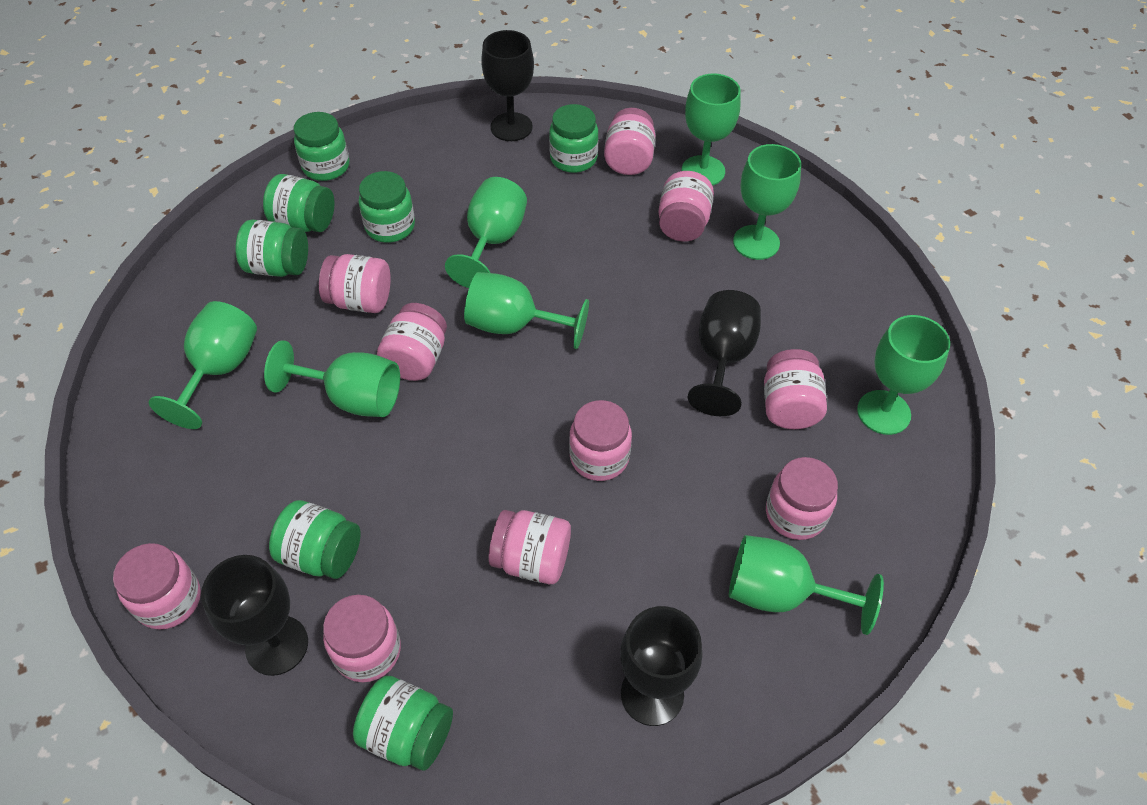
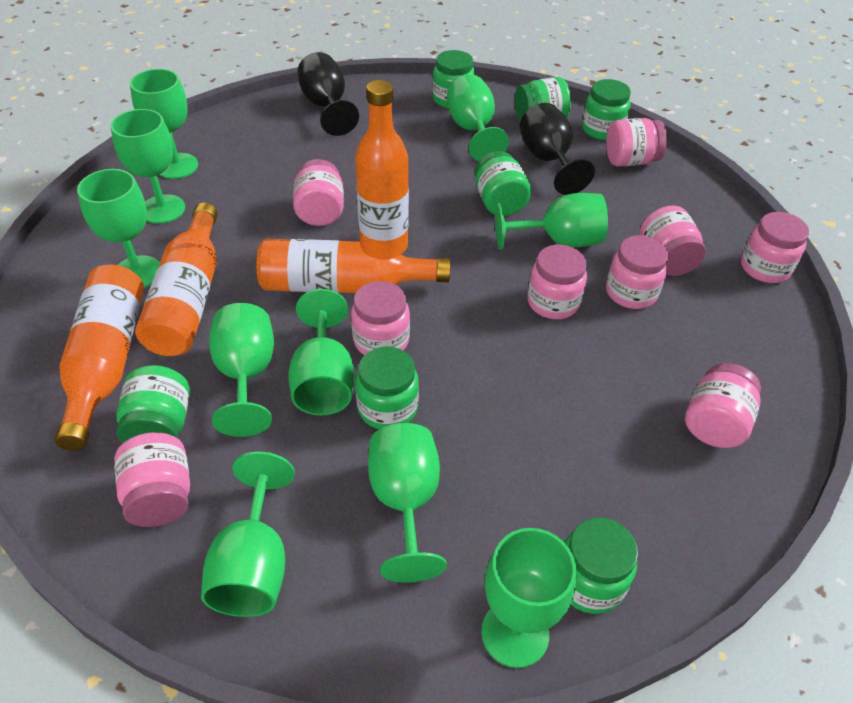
black goblet: [201,555,308,676] [481,30,534,141] [620,606,702,726] [688,290,761,416] = 4 -> [297,52,359,136] [519,103,595,195] = 2
green goblet: [149,301,257,429] [264,340,400,417] [445,177,527,288] [464,272,589,349] [681,73,741,186] [729,535,884,635] [733,144,801,260] [857,315,950,435] = 8 -> [77,169,160,288] [111,109,185,224] [130,69,198,179] [201,452,295,617] [209,303,274,437] [288,289,354,415] [368,423,447,582] [447,74,509,161] [481,528,576,668] [495,193,608,250] = 10
orange bottle: none = 0 -> [55,265,144,451] [135,202,218,356] [257,239,450,293] [355,80,409,254] = 4
pink jar: [113,543,201,630] [319,254,391,313] [323,595,401,682] [377,303,447,381] [488,510,571,584] [569,400,632,481] [604,108,655,175] [658,171,714,242] [764,349,827,429] [766,457,838,540] = 10 -> [114,432,190,527] [293,159,344,226] [351,281,410,355] [527,245,587,319] [606,118,667,167] [606,235,669,309] [640,206,706,276] [685,363,761,448] [741,212,809,283] = 9

